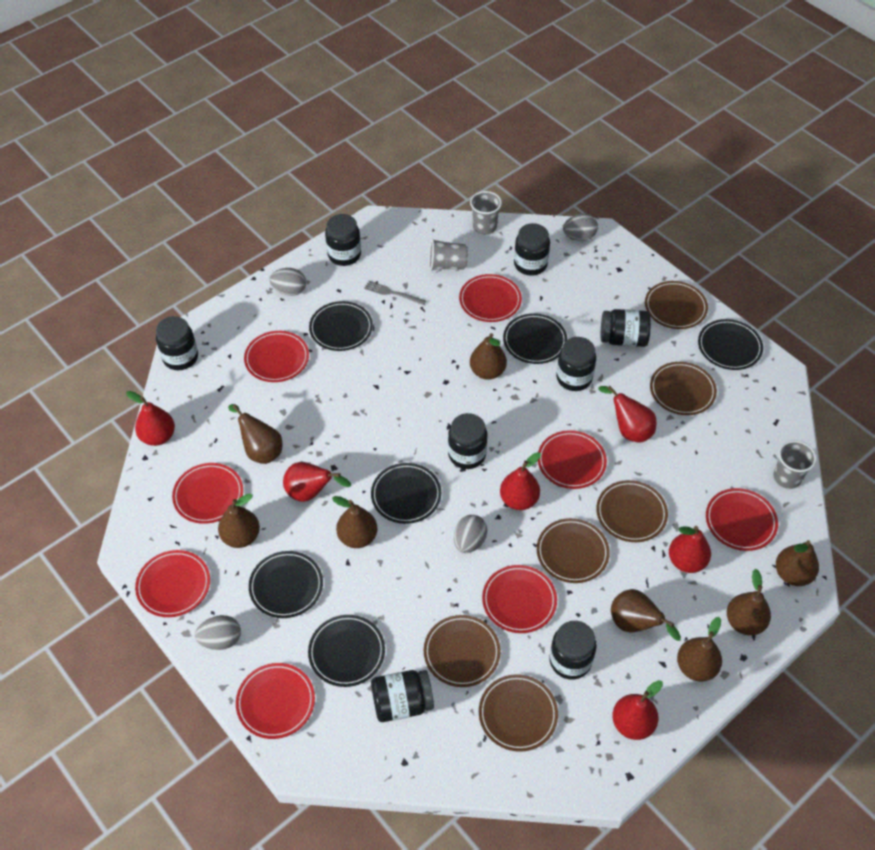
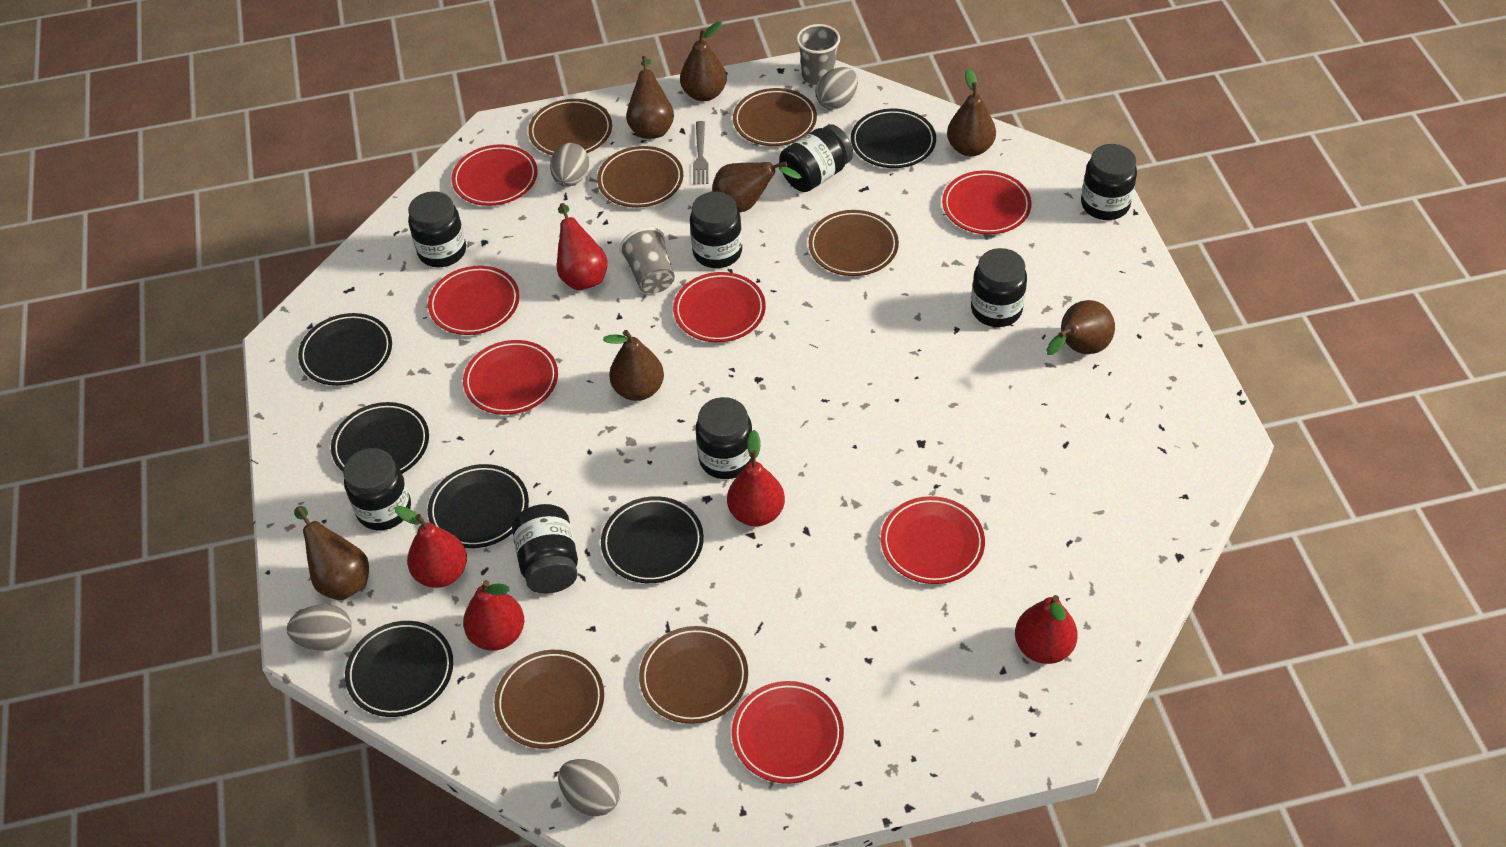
brown pear: [218,494,260,548] [228,404,282,464] [332,496,377,548] [470,333,507,380] [611,589,681,641] [677,617,722,682] [727,569,771,635] [776,540,819,586] = 8 -> [294,506,369,600] [603,330,664,401] [626,56,674,139] [680,22,727,101] [712,162,802,212] [947,68,996,156] [1046,300,1115,355] = 7
grey cup: [429,239,468,271] [470,191,502,235] [774,440,817,489] = 3 -> [619,227,675,293] [796,24,840,85] = 2
red pear: [126,391,175,446] [283,462,351,502] [500,452,541,510] [598,386,657,442] [612,680,663,740] [669,526,711,573] = 6 -> [395,506,467,588] [463,580,524,651] [557,203,608,290] [727,430,785,527] [1015,595,1078,664] = 5
red plate: [135,550,210,617] [172,463,243,524] [236,663,315,739] [244,331,309,382] [459,274,522,322] [482,565,557,633] [538,430,607,489] [706,488,778,551] = 8 -> [428,266,520,335] [452,144,538,206] [463,340,558,415] [673,272,766,342] [732,681,844,784] [881,496,985,584] [942,170,1032,234] = 7

